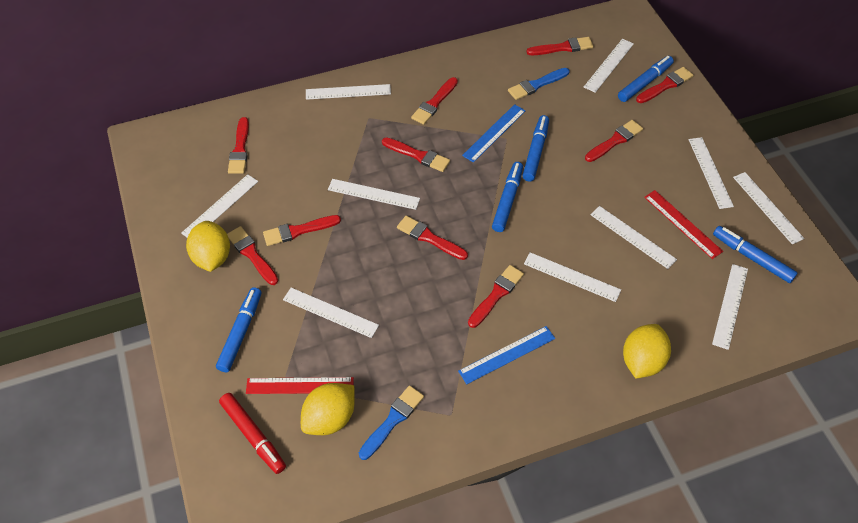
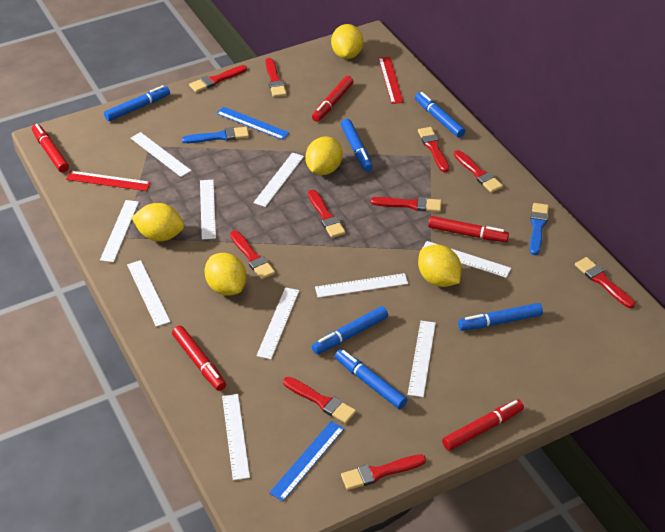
blue marker: [216,287,261,372] [492,162,523,232] [522,115,549,181] [618,56,674,102] [713,226,797,283] = 5 -> [104,85,170,121] [312,306,388,354] [335,349,407,409] [341,119,373,171] [415,92,465,138] [458,303,543,331] = 6
red marker: [219,393,286,474] = 1 -> [32,124,69,173] [172,326,226,391] [312,76,353,122] [428,216,509,242] [442,399,524,451] = 5
yellow lemon: [186,221,230,272] [301,383,355,435] [623,324,671,379] = 3 -> [131,203,184,241] [204,253,247,296] [305,136,343,175] [331,24,363,59] [418,245,462,287] = 5

